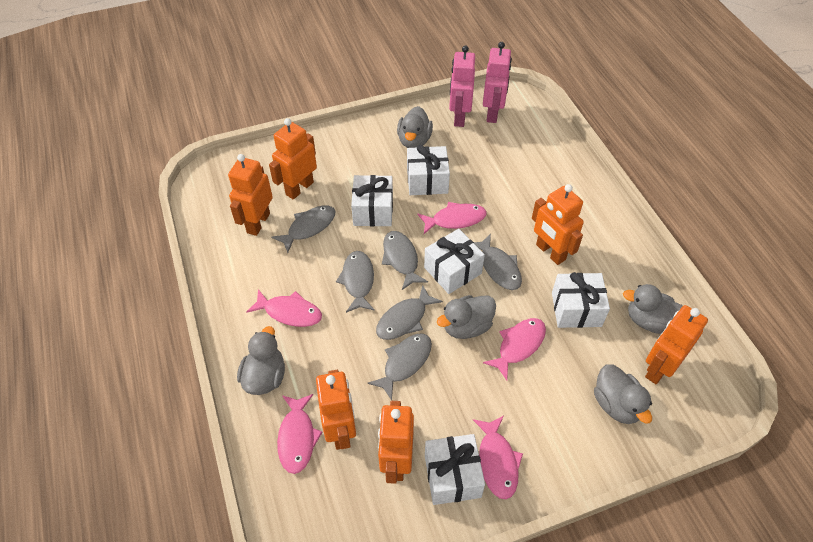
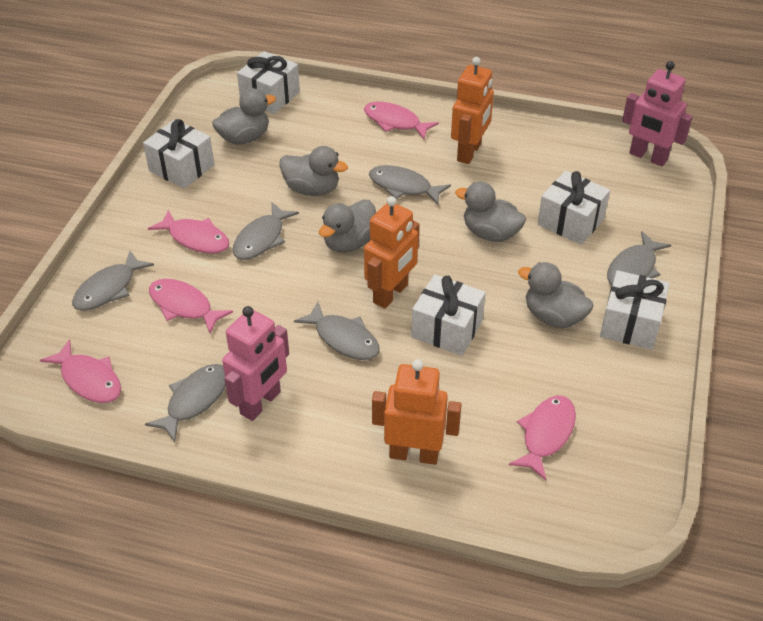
orange robot: [228,154,273,236] [269,118,317,200] [316,370,356,450] [378,401,414,484] [532,184,584,265] [645,305,708,384] = 6 -> [364,196,420,309] [372,359,462,465] [451,57,494,164] = 3

